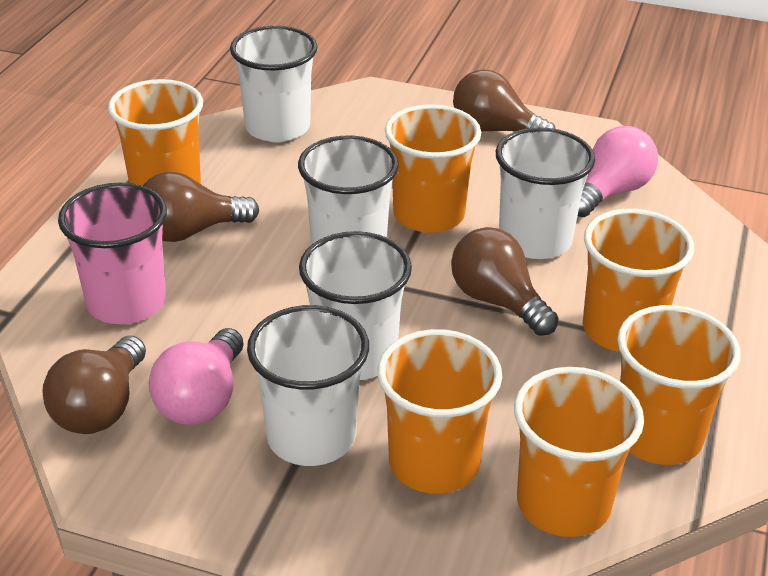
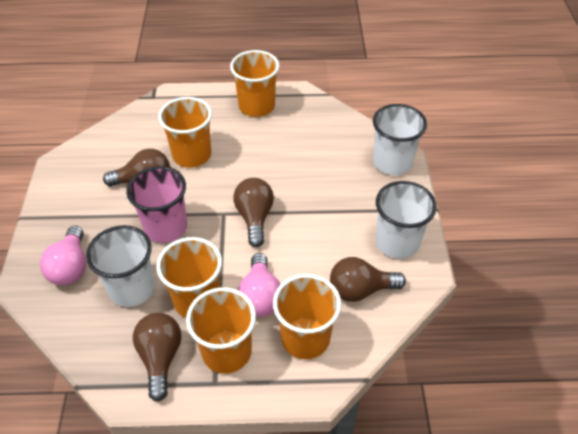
orange cup: [108,79,203,186] [378,329,502,494] [385,104,481,233] [514,367,644,537] [583,209,694,352] [617,305,741,465] = 6 -> [156,237,222,318] [158,97,212,168] [186,287,256,374] [230,50,279,117] [273,274,341,359] = 5
white cup: [230,26,318,142] [247,305,369,466] [298,136,399,245] [299,231,412,380] [496,128,595,259] = 5 -> [86,225,155,307] [373,104,427,175] [376,181,437,259] = 3

